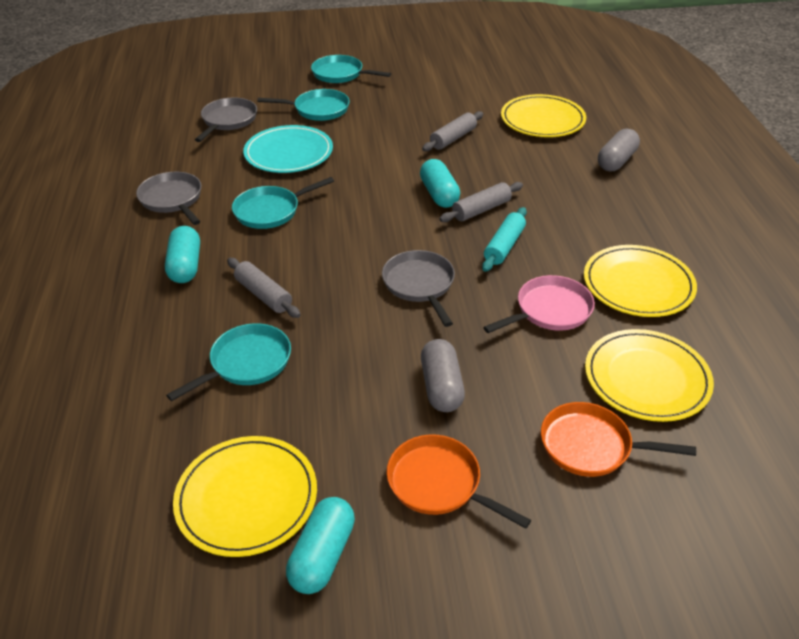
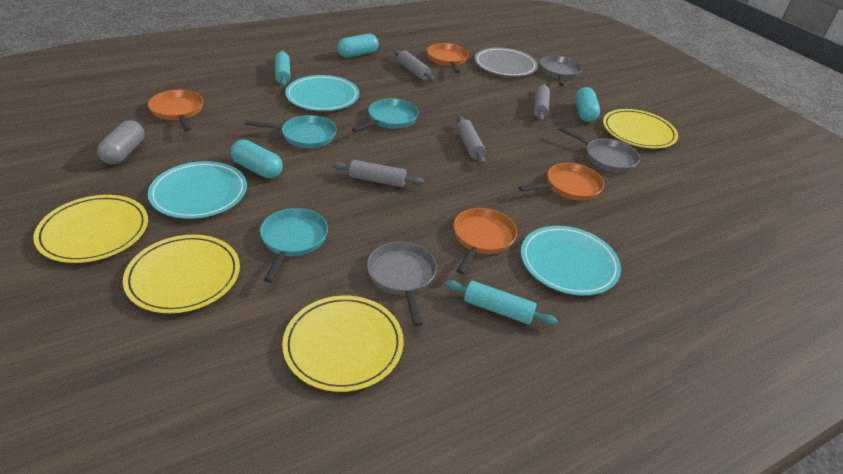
grey capsule: [421,339,465,412] [598,128,640,172] = 2 -> [97,120,144,165] = 1
grey plate: none = 0 -> [474,47,538,77] = 1
grey rolling pin: [227,258,301,318] [422,111,483,151] [439,182,523,222] = 3 -> [332,160,424,187] [394,50,435,82] [456,116,485,164] [533,83,550,121] = 4
orange pan: [387,435,531,529] [541,402,696,477] = 2 -> [148,90,204,131] [427,43,469,74] [453,208,517,274] [519,163,604,201] = 4
pink pan: [483,275,595,333] = 1 -> none = 0
turquoise pan: [166,323,291,401] [232,177,334,229] [258,89,350,121] [311,55,391,83] = 4 -> [245,115,337,148] [260,208,328,283] [352,99,419,132] = 3
turquoise plate: [243,125,333,173] = 1 -> [148,161,247,219] [285,75,359,111] [521,226,621,296] = 3
turquoise rolling pin: [482,207,527,272] = 1 -> [275,50,290,86] [445,280,558,326] = 2

